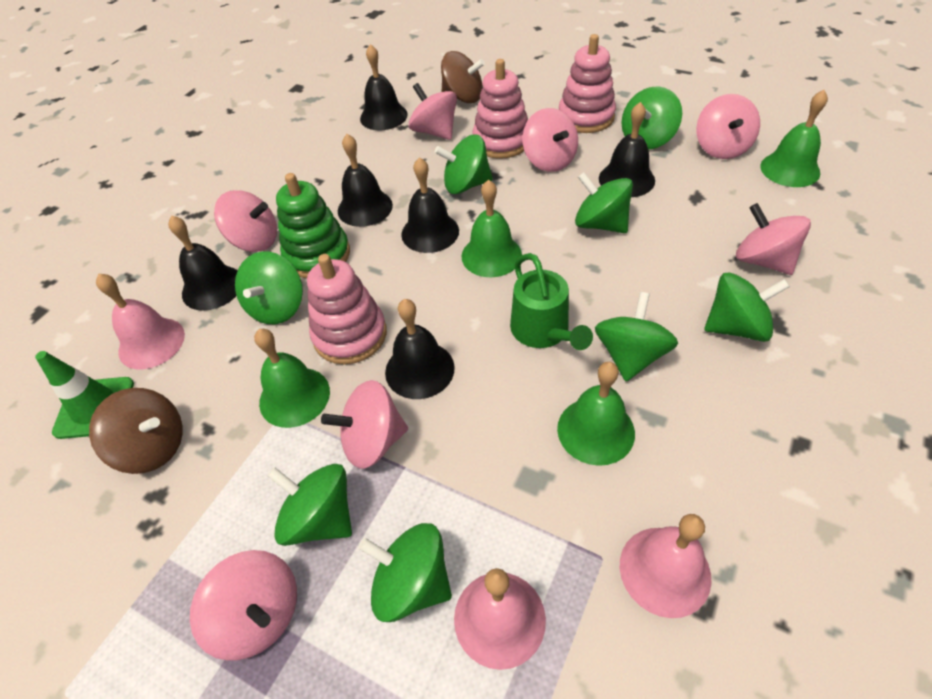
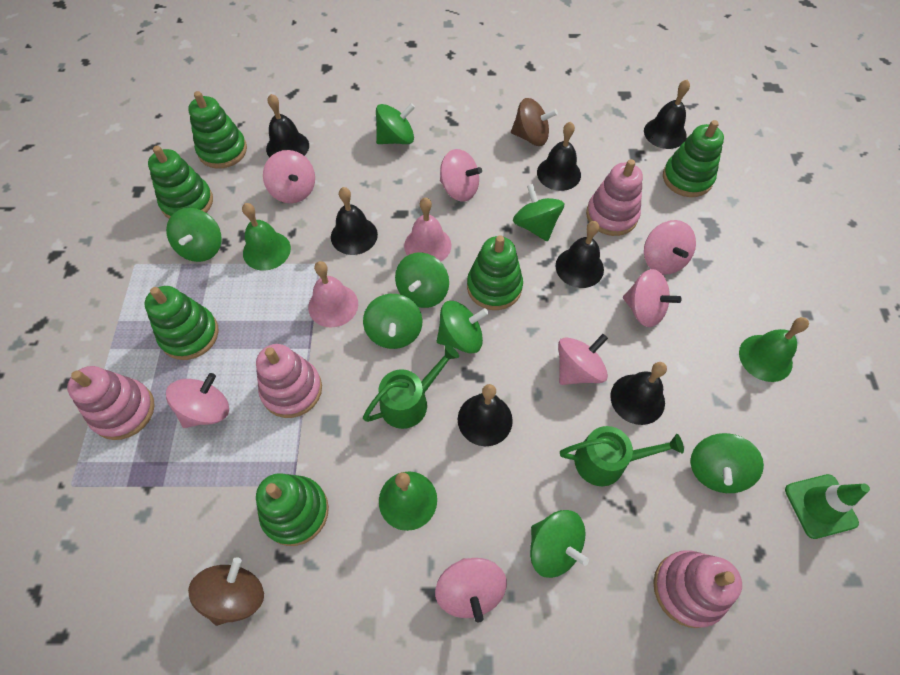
black bell: [168,216,238,311] [338,134,393,227] [360,44,408,130] [385,299,455,399] [401,157,459,253] [599,102,655,197] = 6 -> [266,94,309,158] [331,187,378,255] [458,384,513,446] [537,122,581,191] [556,221,604,288] [610,362,667,425] [644,80,690,149] = 7
green bell: [254,329,330,428] [461,179,522,277] [557,362,635,466] [760,90,828,187] = 4 -> [242,203,291,271] [379,471,437,531] [739,317,809,382] = 3
green stacking toy: [276,173,350,278] = 1 -> [144,286,219,360] [148,146,213,218] [188,91,247,169] [256,473,329,546] [467,235,523,310] [663,120,724,197] = 6
green watering can: [510,253,593,350] = 1 -> [363,345,459,429] [560,426,684,486] = 2
pink bell: [96,273,185,369] [454,568,546,670] [620,514,712,618] = 3 -> [308,261,358,328] [404,197,451,262] = 2
pink stacking toy: [307,254,387,365] [473,59,528,159] [559,34,616,133] = 3 -> [67,366,155,440] [256,344,322,418] [586,159,643,236] [653,550,742,628] = 4

